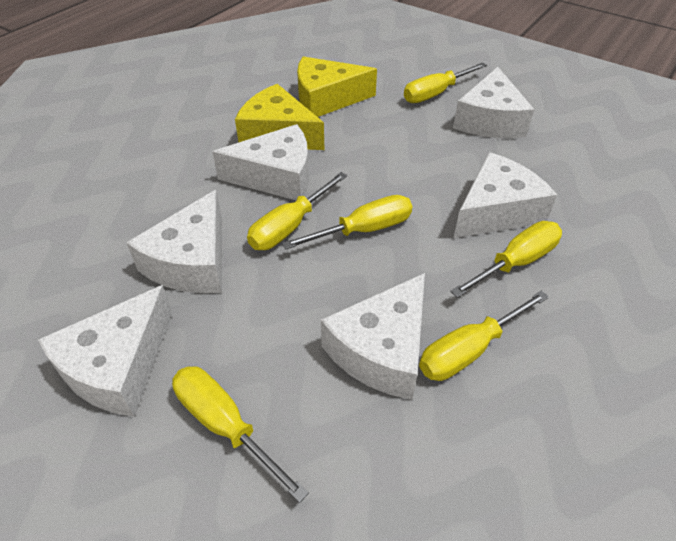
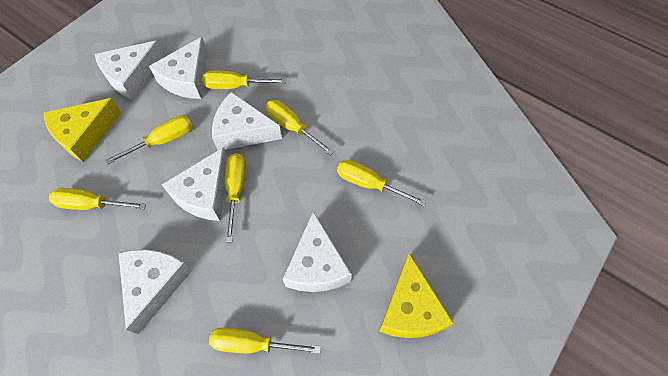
yellow screwdriver: [172,366,309,503] [247,172,347,250] [282,195,412,250] [404,63,487,103] [419,291,549,381] [450,221,562,298] = 6 -> [49,188,146,210] [105,115,192,165] [202,71,286,89] [209,328,321,354] [225,153,246,242] [265,100,334,155] [337,160,426,206] = 7

